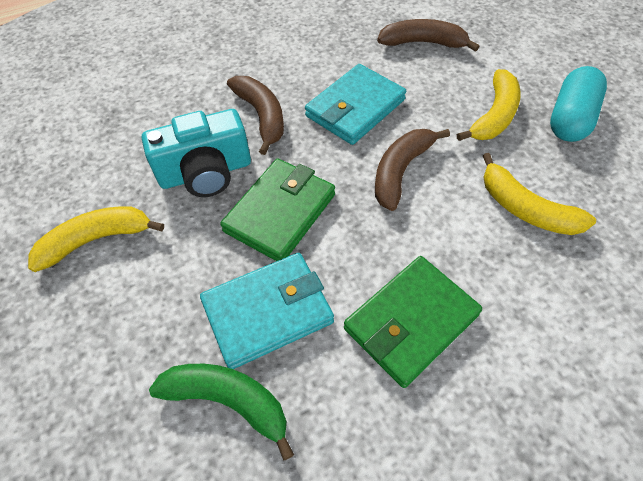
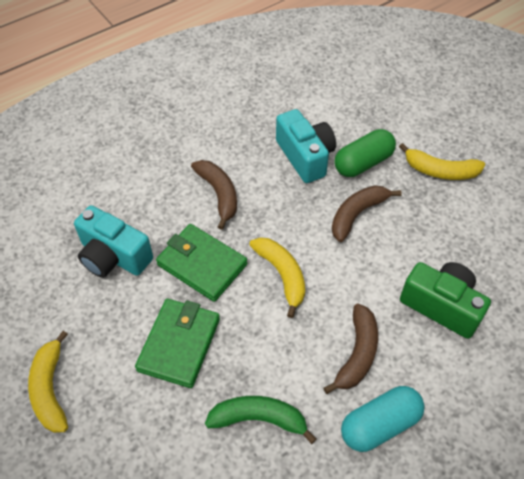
green camera: none = 0 -> [400,262,491,339] = 1
green capsule: none = 0 -> [334,129,396,177] = 1
turquoise camera: [142,109,251,197] = 1 -> [74,205,153,278] [276,109,336,183] = 2
turquoise wallet: [200,253,334,369] [305,64,406,145] = 2 -> none = 0

